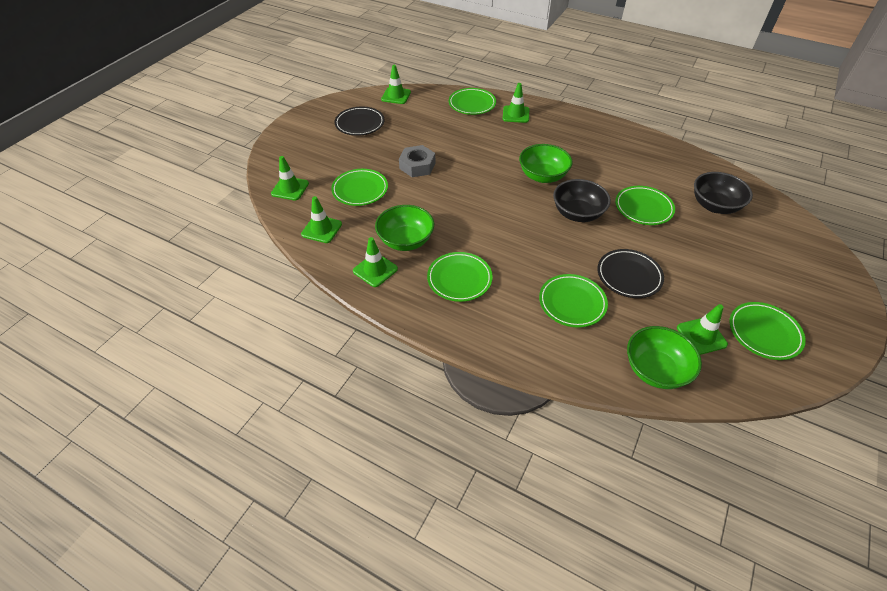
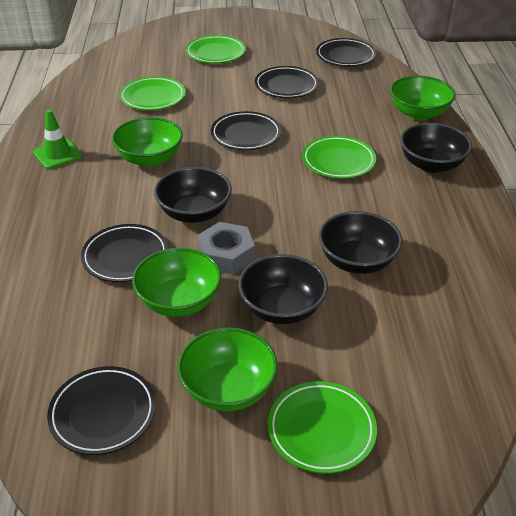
black bowl: [553,179,611,222] [694,172,753,214] = 2 -> [154,167,232,223] [238,254,328,324] [319,211,402,274] [400,123,472,173] = 4
black plate: [334,107,385,136] [597,249,664,298] = 2 -> [47,366,156,455] [81,224,168,282] [211,111,281,150] [255,66,319,98] [316,38,376,67] = 5
green bowl: [375,205,434,251] [519,144,573,183] [627,326,702,389] = 3 -> [112,117,183,167] [132,248,221,317] [178,328,278,411] [390,76,455,120] = 4
green plate: [331,169,388,206] [427,252,493,302] [449,88,496,115] [539,274,608,328] [615,186,675,225] [729,302,806,360] = 6 -> [119,76,185,110] [186,35,246,63] [268,381,377,474] [302,136,376,178] = 4
green traffic cone: [271,156,309,200] [301,196,342,243] [353,237,398,287] [381,65,411,104] [503,83,529,123] [677,304,728,355] = 6 -> [33,110,82,169] = 1

